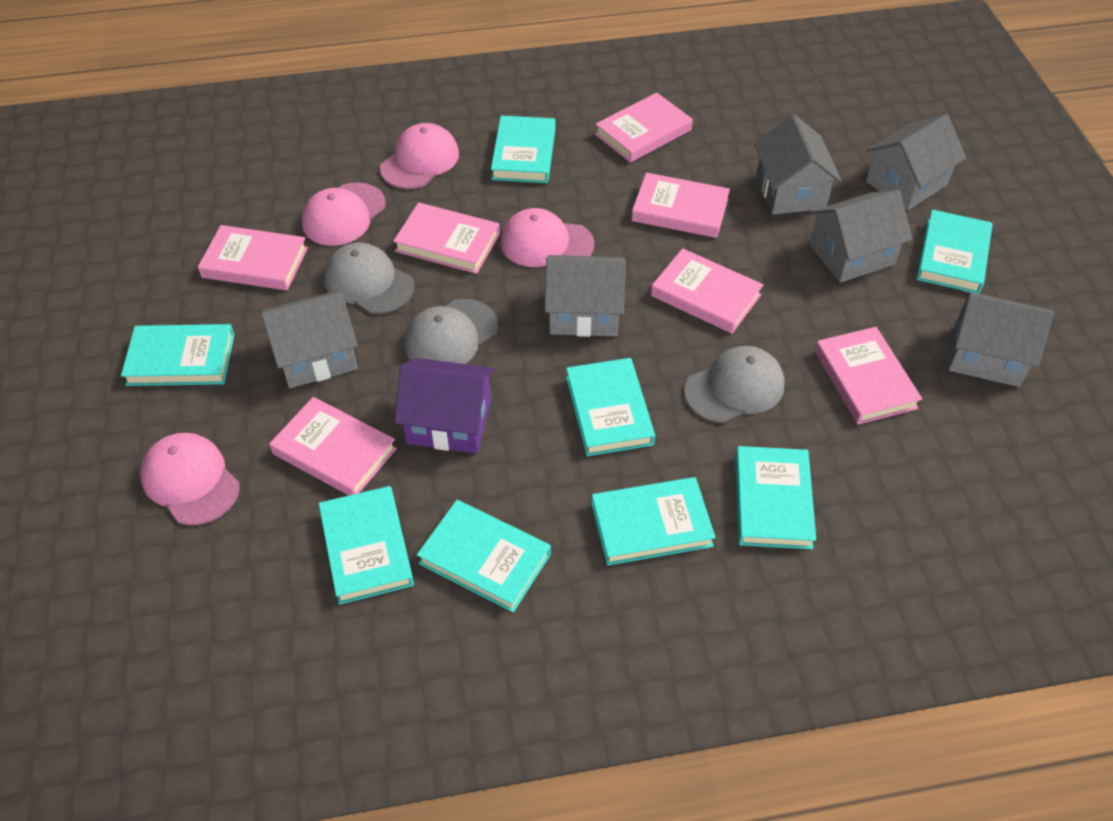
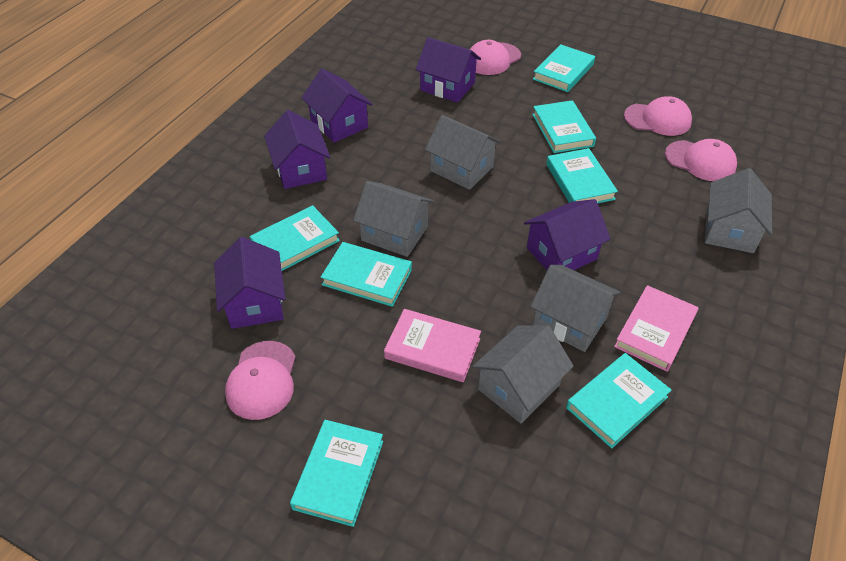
grey cap: [324,243,414,314] [404,299,498,364] [684,346,785,423] = 3 -> none = 0
grey house: [261,290,358,388] [545,255,626,337] [754,114,842,215] [809,190,913,283] [866,114,966,211] [948,291,1054,387] = 6 -> [353,181,434,257] [425,115,501,190] [472,325,574,423] [530,265,620,352] [705,168,772,253] = 5
pink book: [198,225,308,290] [269,397,397,495] [393,202,500,274] [595,93,693,163] [632,173,730,238] [651,248,763,334] [815,327,922,425] = 7 -> [384,309,481,382] [614,285,698,372] = 2
purple house: [394,358,495,453] = 1 -> [214,237,285,329] [264,110,330,189] [302,69,373,143] [416,37,481,103] [524,199,610,270] = 5
turquoise book: [121,324,234,386] [319,486,414,605] [417,500,551,612] [491,116,556,183] [566,358,655,456] [591,477,716,565] [735,446,816,549] [917,210,992,294] = 8 -> [250,205,340,271] [290,420,383,527] [321,242,412,307] [532,100,596,153] [533,44,595,92] [546,148,618,203] [566,353,671,448] = 7

